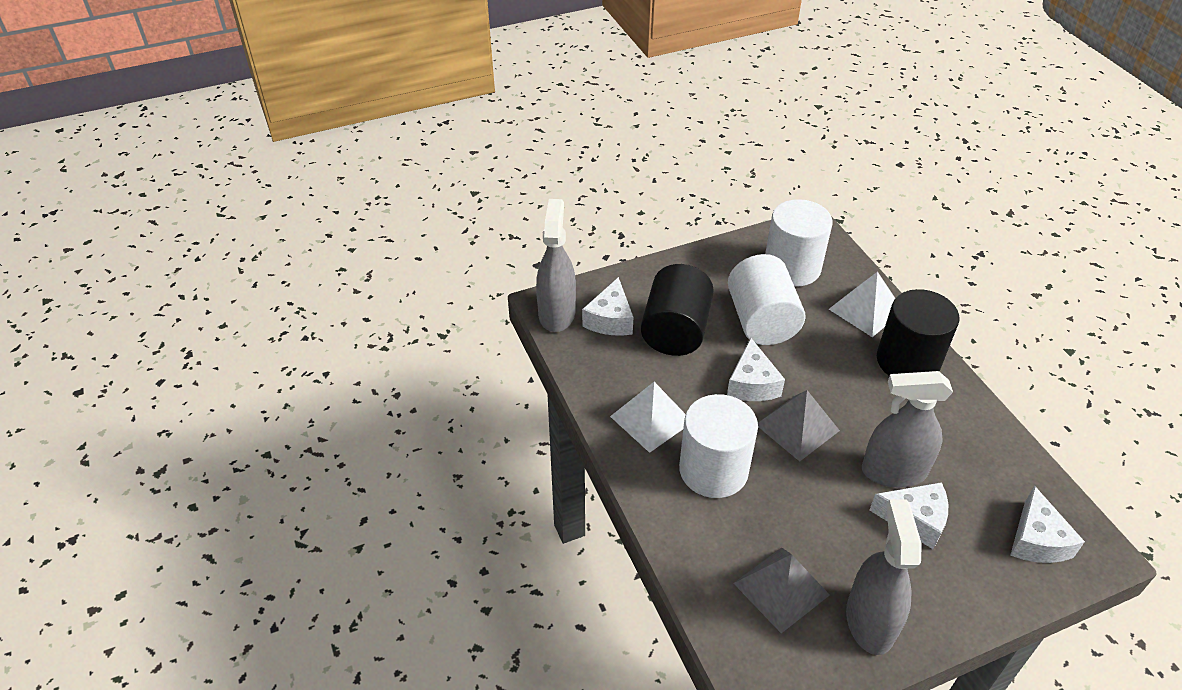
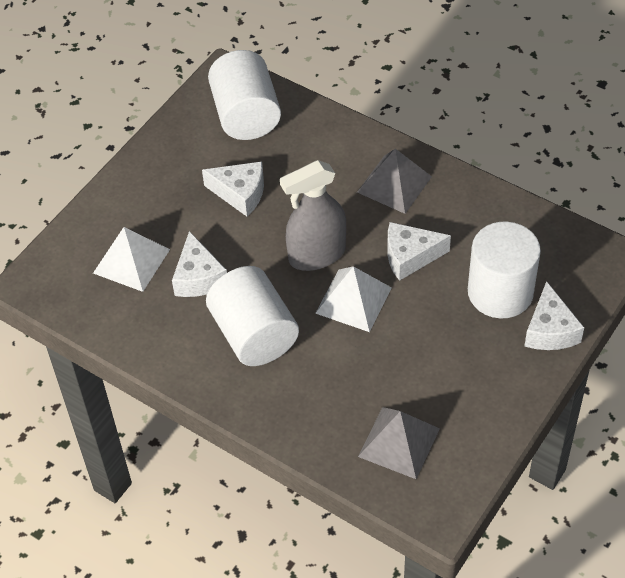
black cylinder: [641,264,714,356] [877,289,959,376] = 2 -> none = 0
grey spray bottle: [536,199,576,332] [846,499,922,655] [862,371,953,487] = 3 -> [280,160,346,271] = 1

